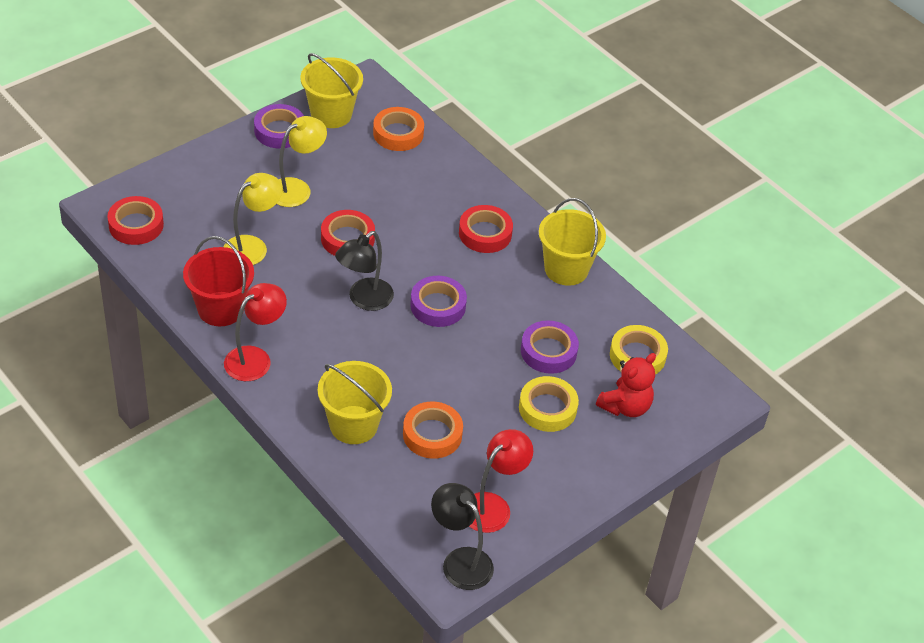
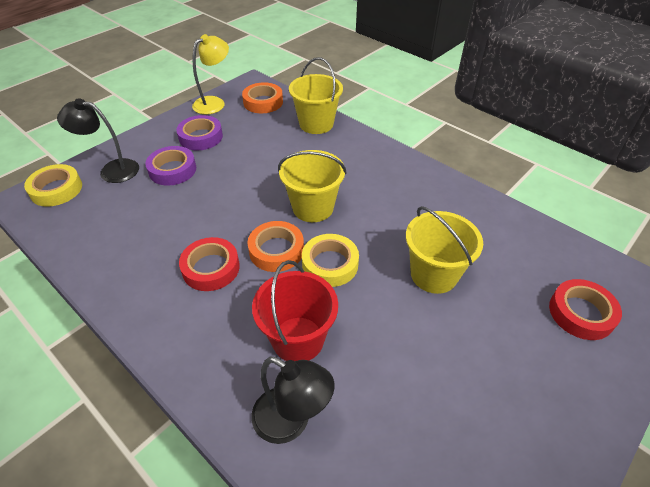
purple tape: [254,104,304,149] [410,276,467,327] [521,320,579,374] = 3 -> [145,146,196,186] [176,115,223,151] = 2
red lamp: [224,283,287,381] [469,429,533,533] = 2 -> none = 0
red tape: [107,196,164,245] [321,210,375,256] [459,205,513,253] = 3 -> [179,237,240,291] [549,279,622,340] = 2
red teddy bear: [596,353,656,417] = 1 -> none = 0
yellow lamp: [224,173,282,265] [277,116,327,207] = 2 -> [192,34,229,114] = 1

